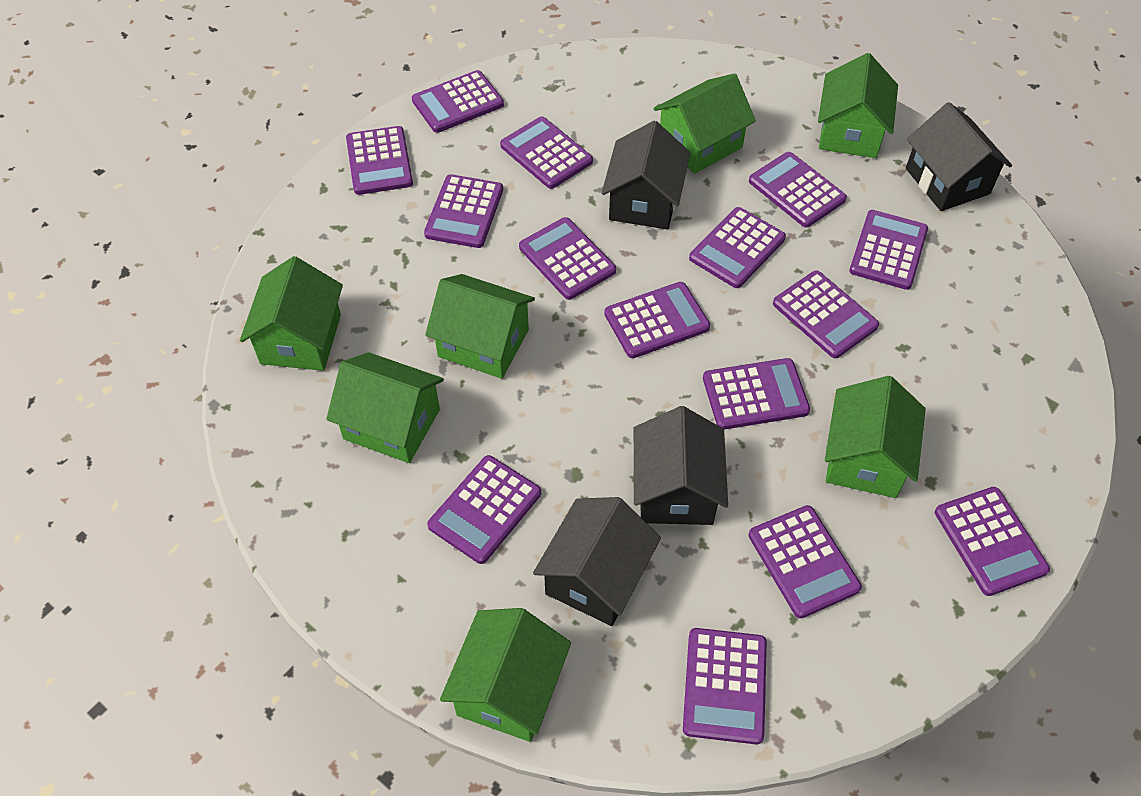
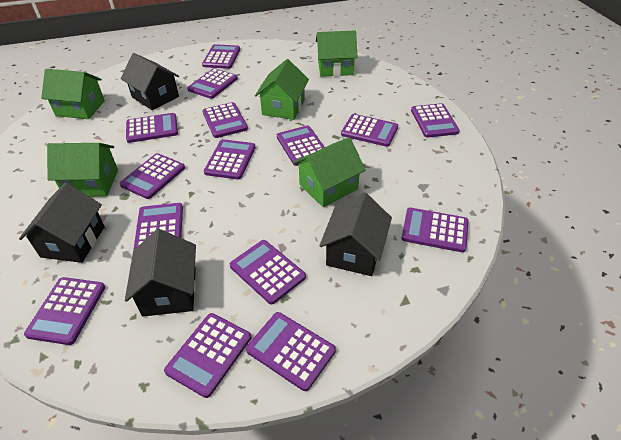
green house: [240,256,343,371] [326,352,444,463] [425,274,535,379] [440,608,571,742] [653,73,756,174] [818,53,898,158] [825,376,926,498] = 7 -> [41,69,105,119] [47,143,118,197] [255,59,309,120] [293,137,366,207] [316,31,357,77] = 5

